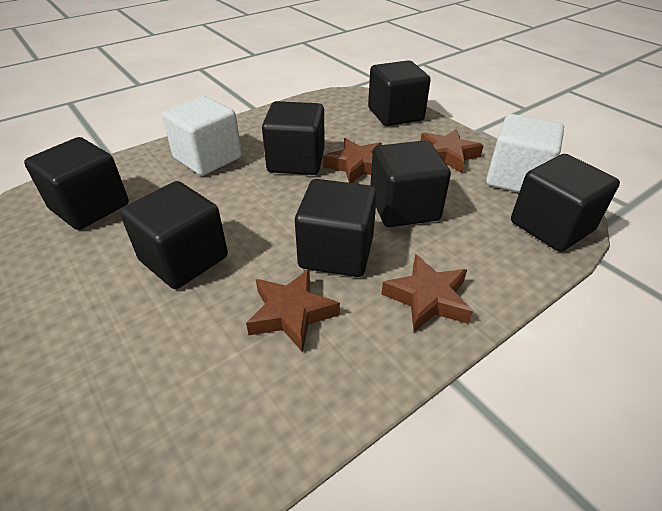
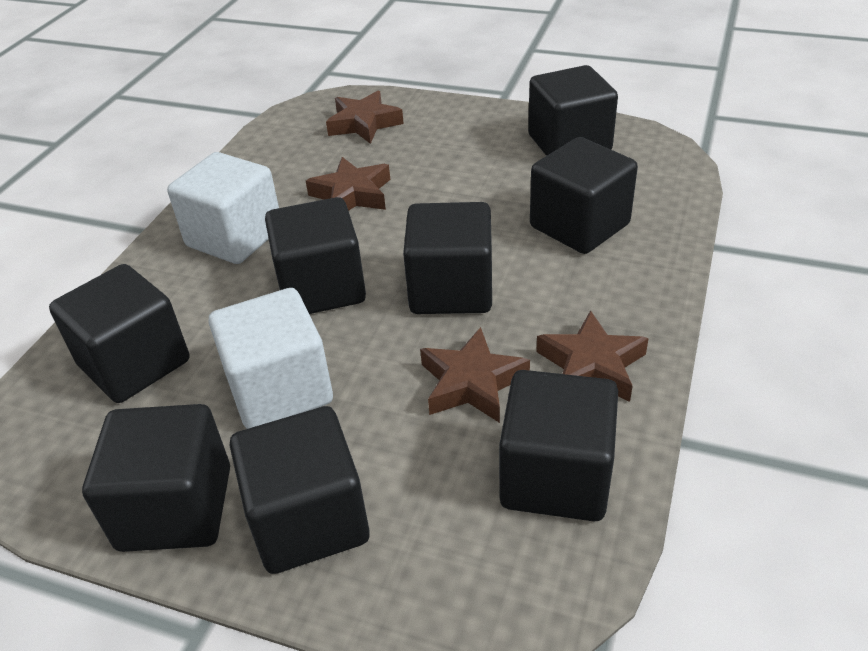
black cube: [24,137,129,230] [120,181,228,289] [262,101,325,175] [295,179,377,277] [368,60,431,126] [370,140,451,227] [511,154,620,252] = 7 -> [49,264,189,403] [82,404,230,552] [230,406,370,574] [265,197,366,314] [403,202,492,314] [499,370,618,521] [528,65,618,156] [530,137,638,254] = 8

